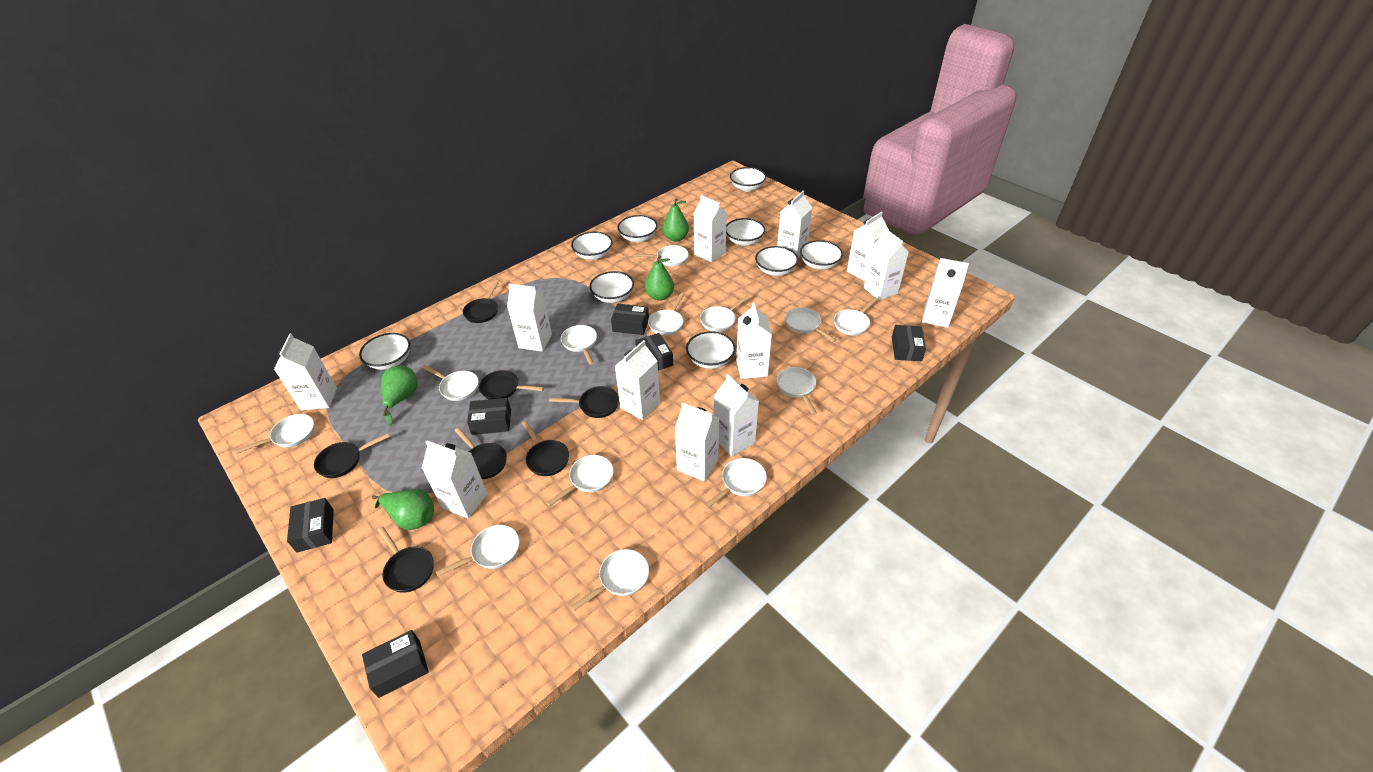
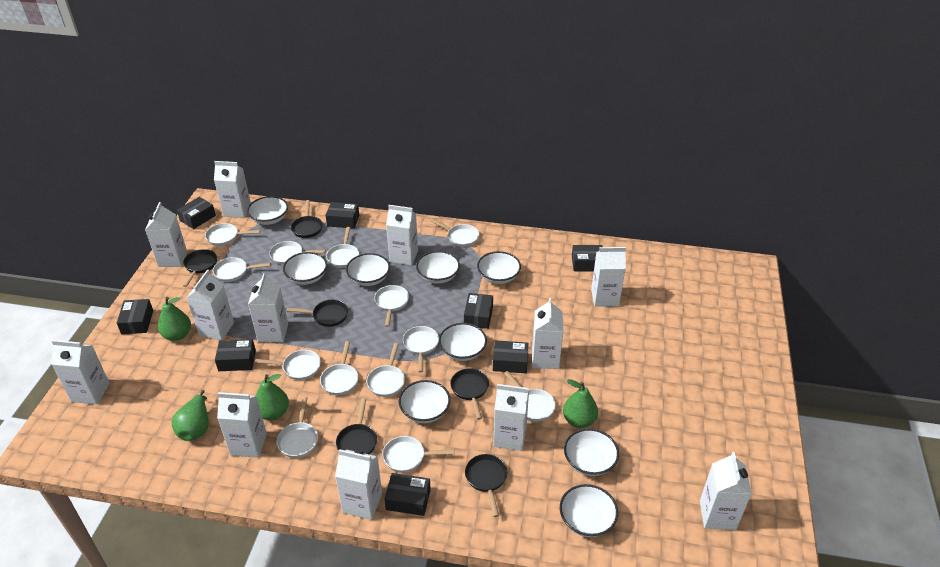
black box: [287,498,334,553] [362,630,429,698] [467,398,511,435] [611,304,649,335] [635,333,673,371] [892,325,926,361] = 6 -> [117,299,153,334] [177,197,216,229] [215,339,256,371] [325,202,359,229] [384,473,431,516] [464,293,493,329] [493,340,528,373] [572,245,603,271] = 8
black pan: [314,433,390,478] [378,526,434,593] [454,427,507,479] [463,281,499,323] [479,370,544,399] [522,421,569,476] [549,386,619,418] = 7 -> [183,249,217,287] [287,300,348,327] [291,200,323,238] [336,398,377,455] [450,368,489,420] [465,454,507,517] = 6

